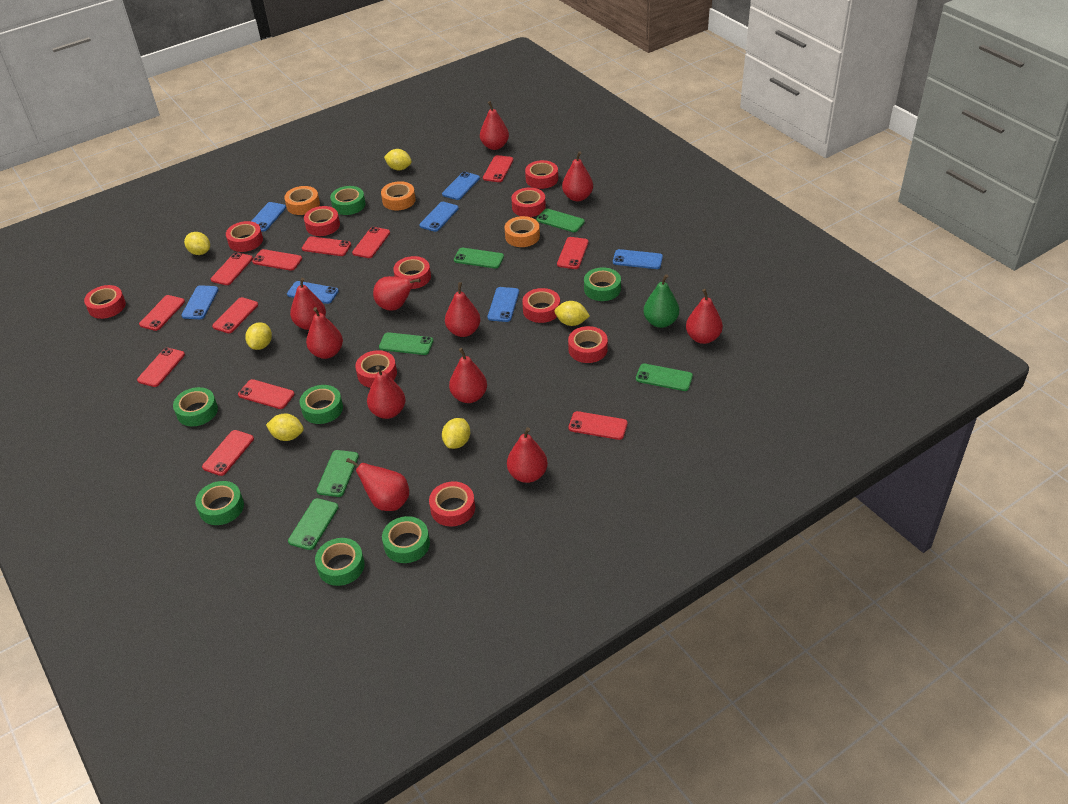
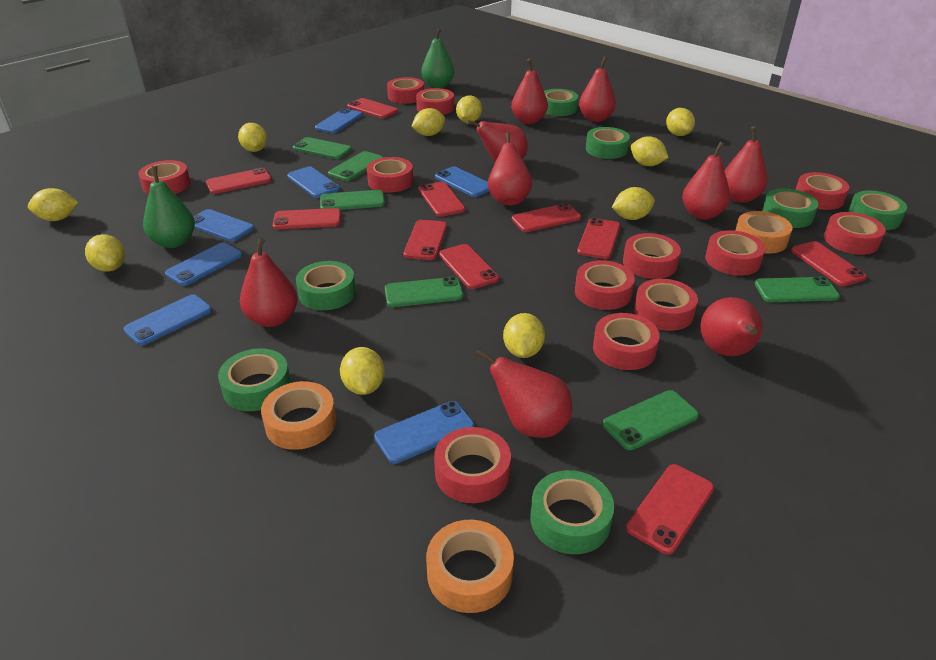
green pear: [643,274,679,328] = 1 -> [143,166,195,248] [421,28,454,88] = 2
red pear: [290,278,326,330] [306,307,343,359] [346,458,409,511] [367,366,406,419] [373,276,421,311] [445,282,481,337] [449,348,487,403] [480,101,509,150] [507,427,548,483] [562,151,593,201] [686,289,723,344] = 11 -> [240,237,298,327] [467,120,528,162] [475,348,572,438] [488,132,532,206] [511,59,548,124] [579,56,616,122] [682,141,730,220] [701,297,763,356] [725,126,767,203] = 9
red phone: [137,348,185,387] [139,295,185,331] [202,430,254,476] [211,252,253,285] [212,297,258,333] [238,379,295,409] [252,249,302,271] [302,236,351,256] [352,227,390,258] [483,155,513,182] [557,237,589,269] [568,411,628,440] = 12 -> [206,168,272,194] [273,208,341,229] [347,98,398,118] [403,220,447,260] [418,182,465,217] [439,244,499,289] [512,203,581,232] [577,218,620,259] [626,464,714,555] [791,241,867,286] = 10
red tape: [84,285,126,319] [226,221,263,252] [304,206,340,236] [355,350,397,388] [393,256,431,289] [429,481,475,526] [511,188,546,217] [522,288,560,323] [525,160,558,189] [568,326,608,363] = 10 -> [138,160,191,195] [367,157,413,193] [387,77,424,104] [416,88,454,115] [434,427,511,503] [575,260,635,310] [593,313,660,370] [623,233,681,279] [634,279,698,331] [705,230,765,276] [795,172,849,210] [824,212,886,255] = 12
yellow lemon: [184,232,210,255] [245,322,272,350] [266,413,304,441] [384,149,412,170] [442,418,470,449] [554,301,590,326] = 6 -> [28,188,78,221] [85,234,125,272] [238,123,267,152] [340,347,385,395] [411,108,445,136] [456,95,482,123] [503,313,545,358] [612,187,655,220] [631,136,669,166] [666,108,695,136] = 10

